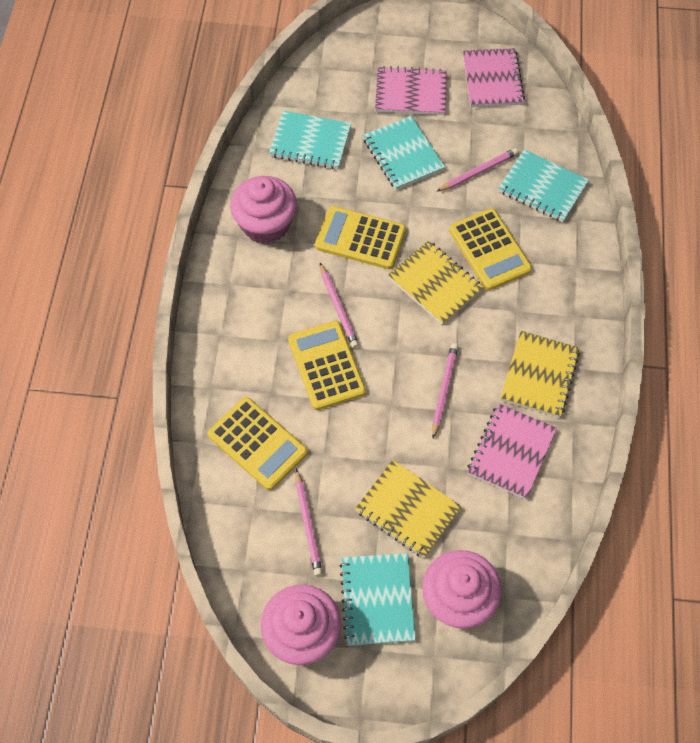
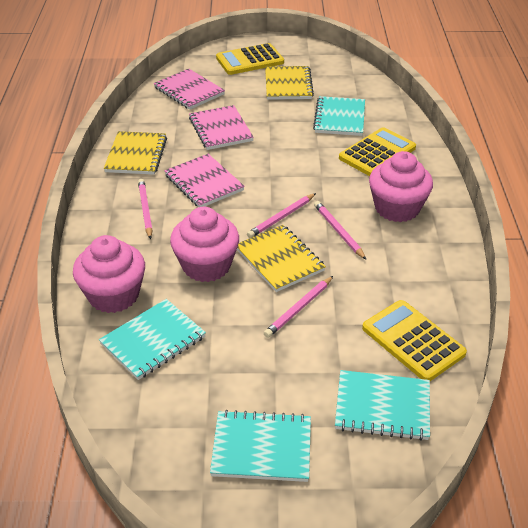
yellow calculator: [208,397,308,490] [288,321,366,410] [315,206,406,269] [449,208,532,290] = 4 -> [216,43,284,75] [339,127,416,176] [362,300,467,381] = 3

